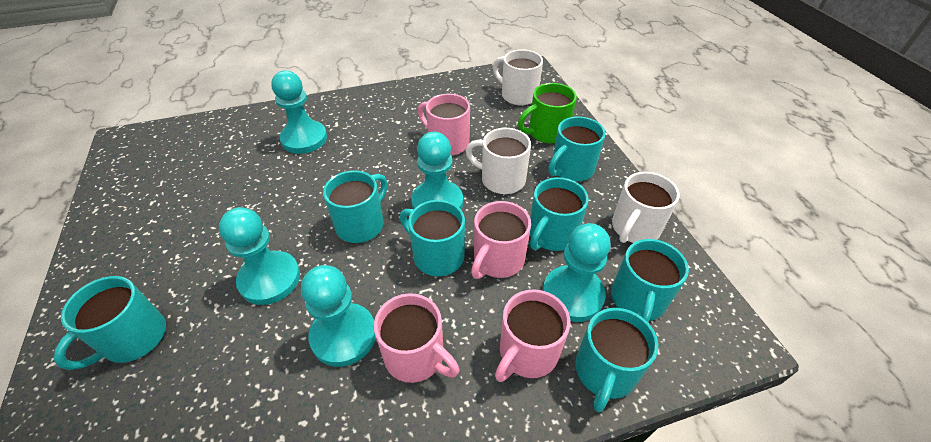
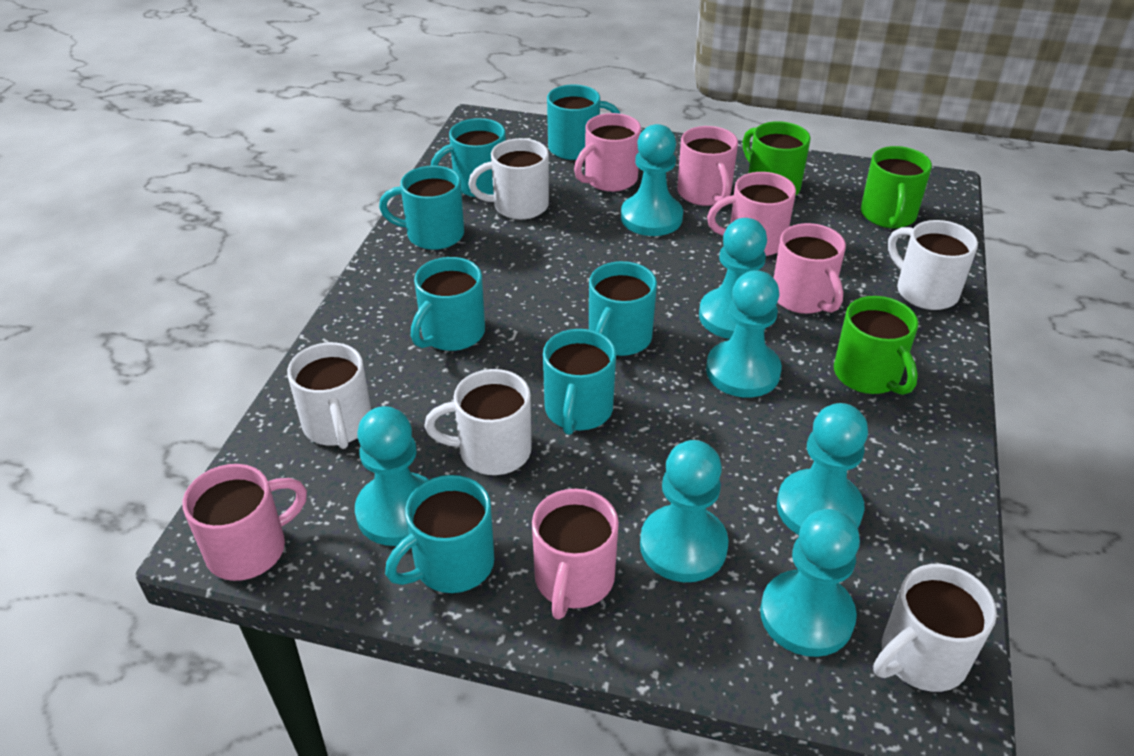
green mug: [518,83,577,143] = 1 -> [743,121,810,196] [834,296,918,395] [861,146,932,228] = 3
pink mug: [374,293,459,383] [418,94,470,155] [471,201,531,279] [495,289,570,382] = 4 -> [183,464,307,581] [532,489,619,619] [574,113,641,192] [677,126,738,206] [707,172,796,256] [774,223,846,314] = 6
turquoise pawn: [219,207,300,305] [271,71,327,154] [301,265,376,367] [411,132,463,209] [543,223,611,322] = 5 -> [355,406,429,546] [621,124,683,236] [640,440,729,582] [699,218,767,339] [706,270,782,397] [760,509,860,657] [777,403,868,535] = 7
white mug: [466,128,531,194] [493,49,543,105] [612,172,680,243] = 3 -> [287,342,371,449] [425,369,532,475] [468,138,549,220] [873,564,997,692] [888,220,978,310] = 5

